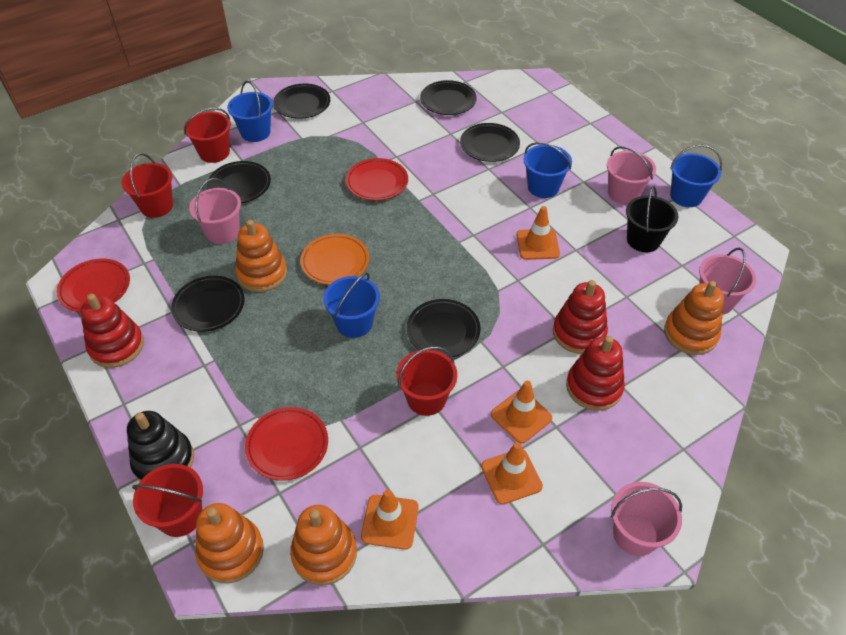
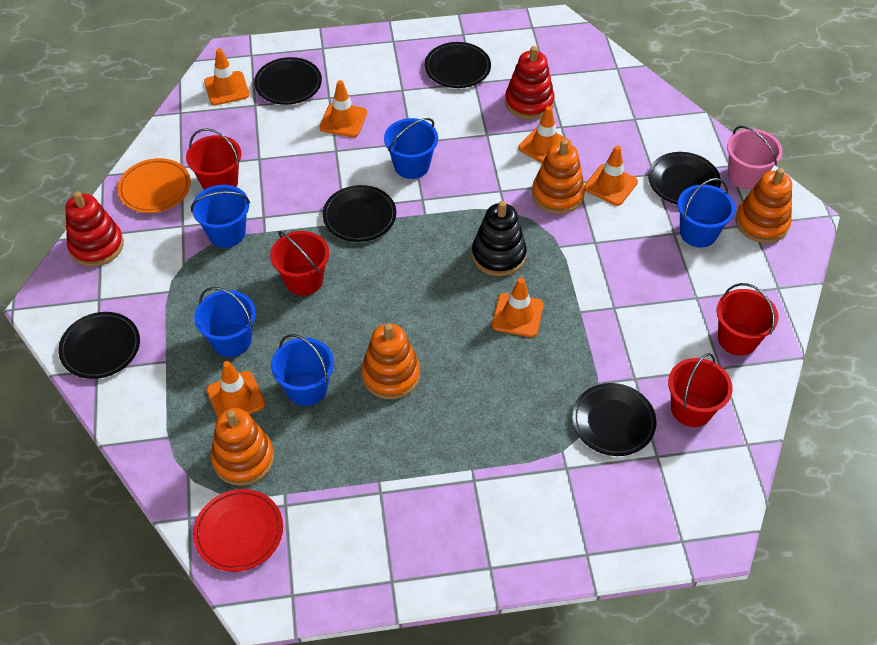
black bucket: [626,186,678,252] = 1 -> none = 0
blue bucket: [227,81,273,142] [323,273,380,338] [524,142,572,198] [670,145,722,207] = 4 -> [191,185,250,248] [194,287,256,357] [271,334,334,406] [384,118,438,179] [678,178,735,248] = 5
orange traffic cone: [361,489,419,550] [481,442,543,505] [491,381,552,443] [517,206,560,260] = 4 -> [204,48,249,105] [206,361,265,417] [319,80,367,137] [492,278,544,337] [518,106,571,163] [585,145,638,206] = 6
pink bucket: [189,178,241,244] [607,146,656,205] [611,482,682,556] [699,248,756,314] = 4 -> [727,126,783,190] = 1
red plate: [57,259,130,312] [245,407,328,481] [346,158,408,201] = 3 -> [193,489,283,572] = 1
red stacking toy: [80,294,144,368] [553,280,608,354] [566,336,625,411] = 3 -> [65,191,124,267] [505,46,554,120] = 2

